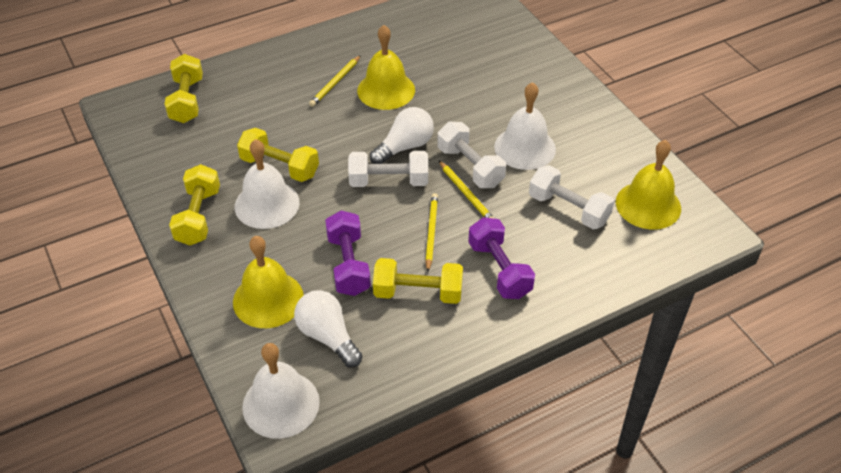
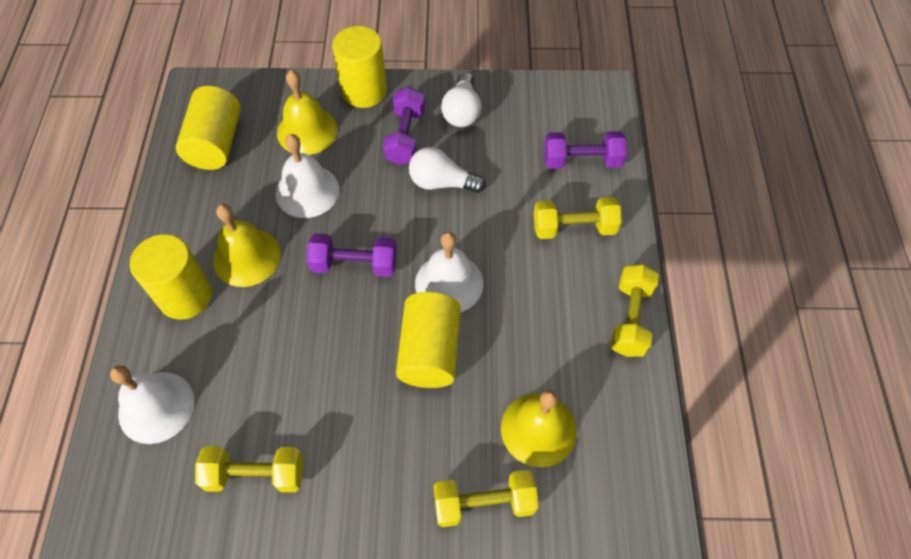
purple dumbbell: [325,210,371,296] [468,217,535,299] = 2 -> [307,233,397,277] [383,87,425,165] [544,131,627,169] = 3
white dumbbell: [348,151,428,187] [438,122,506,188] [529,165,614,230] = 3 -> none = 0
yellow cylinder: none = 0 -> [130,234,212,320] [176,86,241,170] [333,26,387,108] [396,292,461,388] = 4
yellow pencil: [309,55,361,107] [425,193,438,272] [439,161,494,218] = 3 -> none = 0

